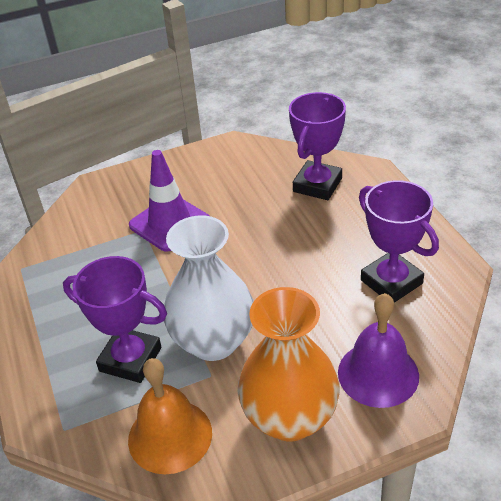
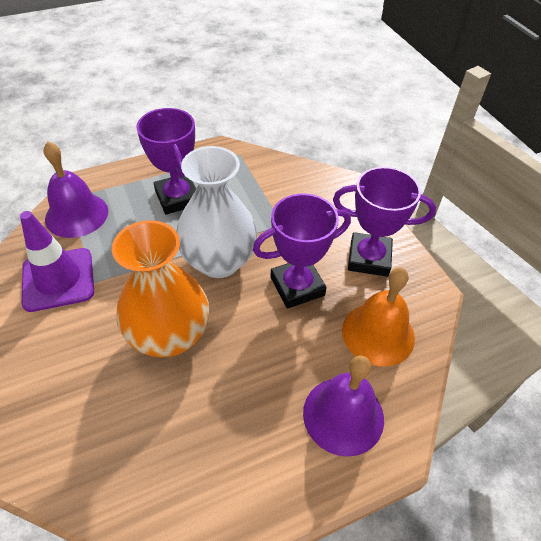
purple bell: [338,293,419,408] = 1 -> [44,141,108,238] [303,355,384,457] = 2

